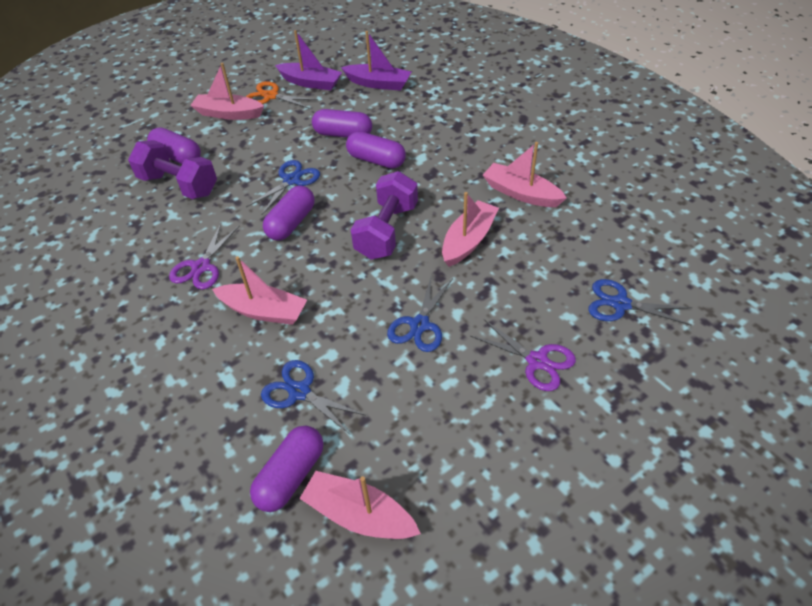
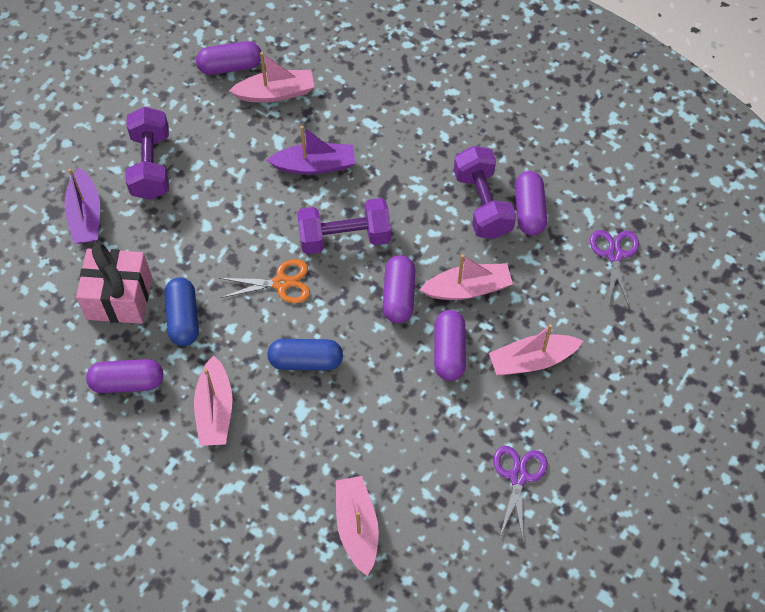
blue capsule: none = 0 -> [164,277,199,346] [267,339,343,371] = 2
blue scissors: [246,160,320,215] [261,360,365,434] [387,273,453,352] [588,279,692,326] = 4 -> none = 0
pink gift: none = 0 -> [76,243,152,324] = 1
purple dumbbell: [128,140,217,199] [351,171,418,260] = 2 -> [125,107,169,200] [297,198,391,254] [454,146,516,239] = 3

